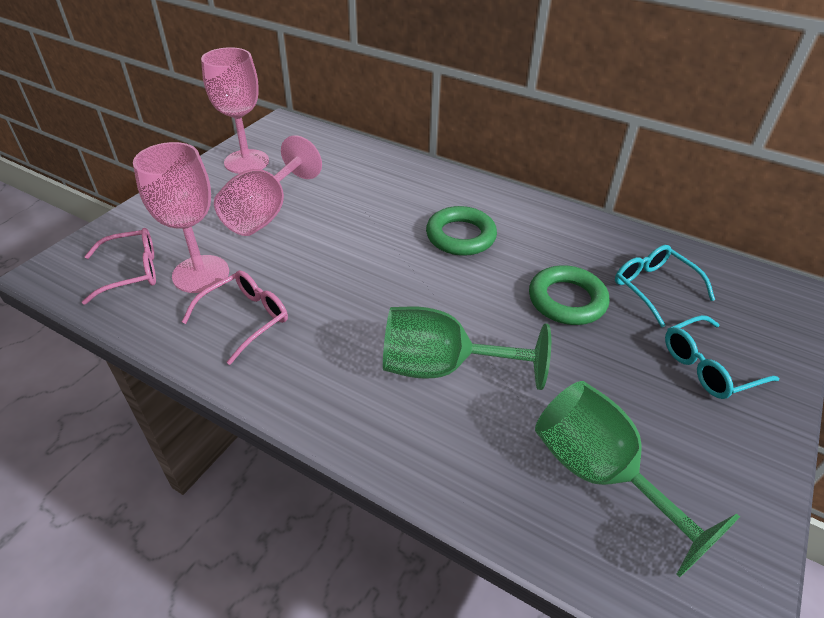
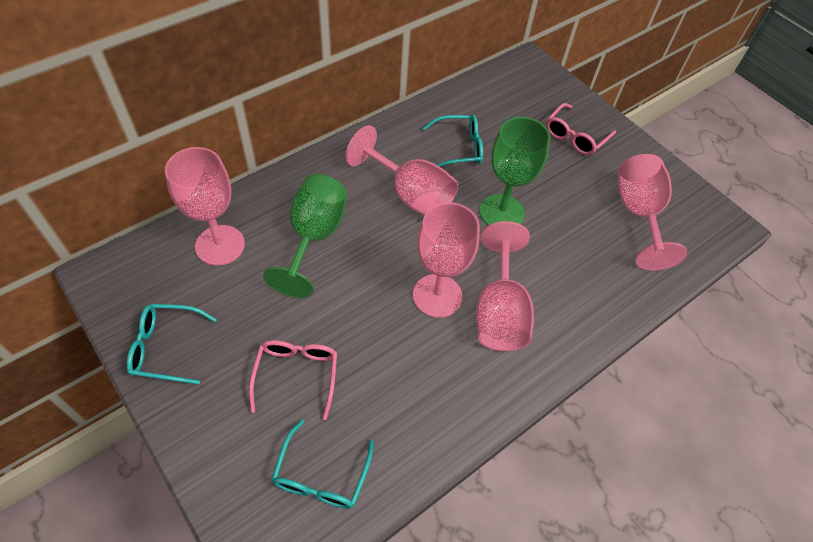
green ring: [426,206,497,256] [529,265,609,325] = 2 -> none = 0
pink goblet: [133,142,229,293] [201,47,269,174] [214,135,322,236] = 3 -> [165,147,245,266] [345,125,458,216] [413,202,480,318] [476,221,534,351] [618,154,687,271] = 5
turquoise glasses: [615,245,715,327] [665,315,779,399] = 2 -> [127,304,217,384] [271,419,374,509] [423,115,483,167] = 3

